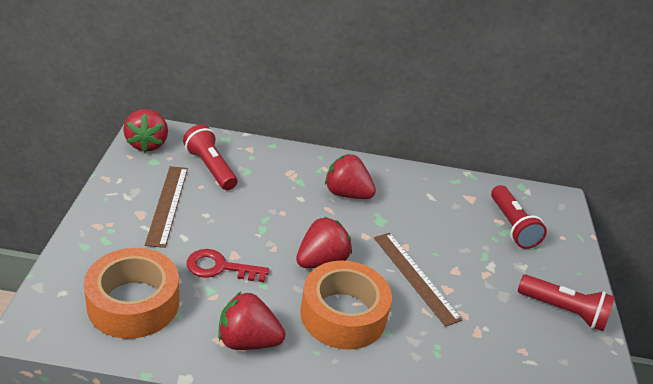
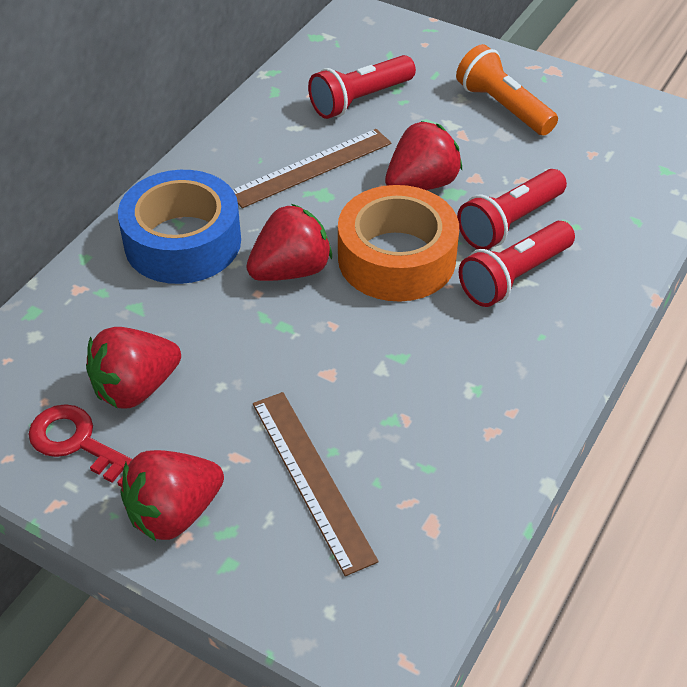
blue tape: none = 0 -> [118,170,241,284] = 1
orange flashlight: none = 0 -> [456,44,558,135] = 1
orange tape: [84,248,179,339] [301,260,392,350] = 2 -> [338,185,459,302] = 1

